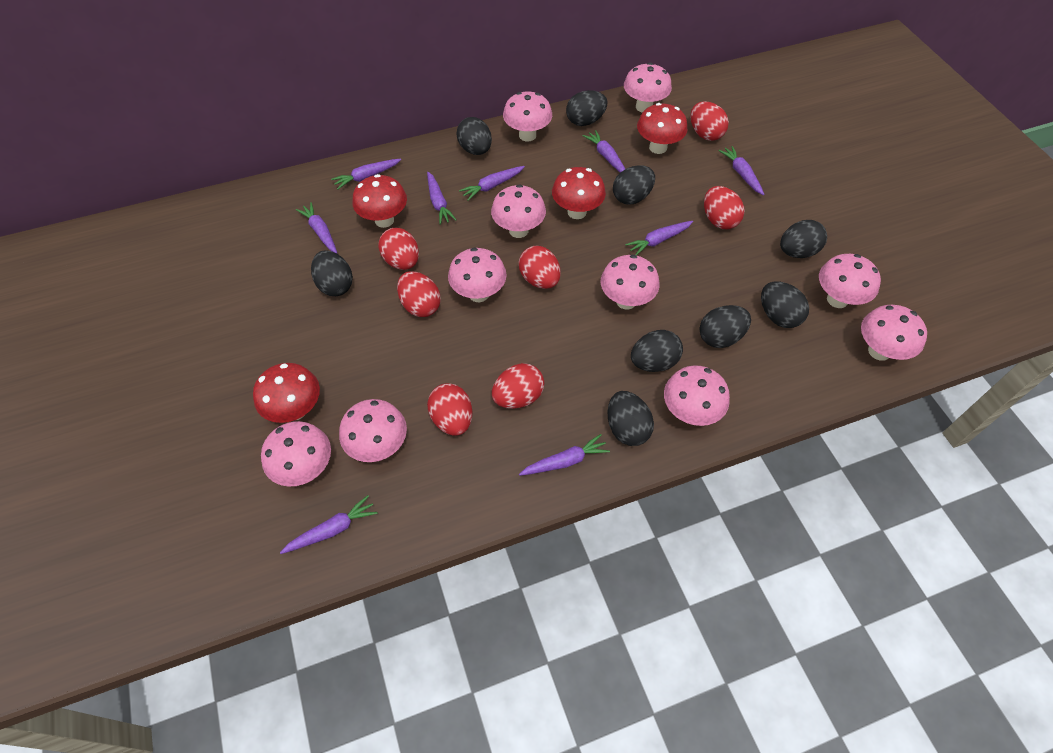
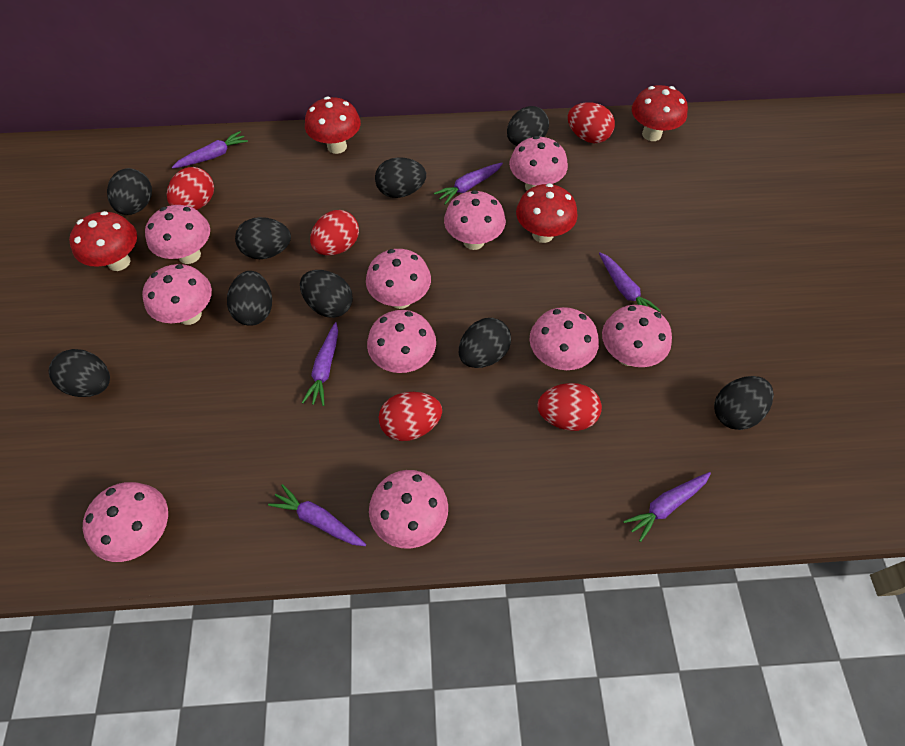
purple carrot: [280,495,378,554] [296,202,337,254] [331,159,401,190] [427,172,456,225] [459,166,525,201] [519,434,610,476] [583,130,625,173] [625,221,693,256] [718,146,764,195] = 9 -> [172,131,248,169] [268,484,366,546] [302,322,338,406] [434,163,503,205] [599,252,661,312] [623,472,711,542] = 6
red egg: [378,228,419,270] [397,271,441,317] [427,383,472,436] [492,363,544,409] [519,246,561,289] [690,101,729,141] [704,186,745,229] = 7 -> [167,167,214,210] [310,210,359,255] [379,392,442,441] [537,383,602,431] [568,102,615,143] = 5

